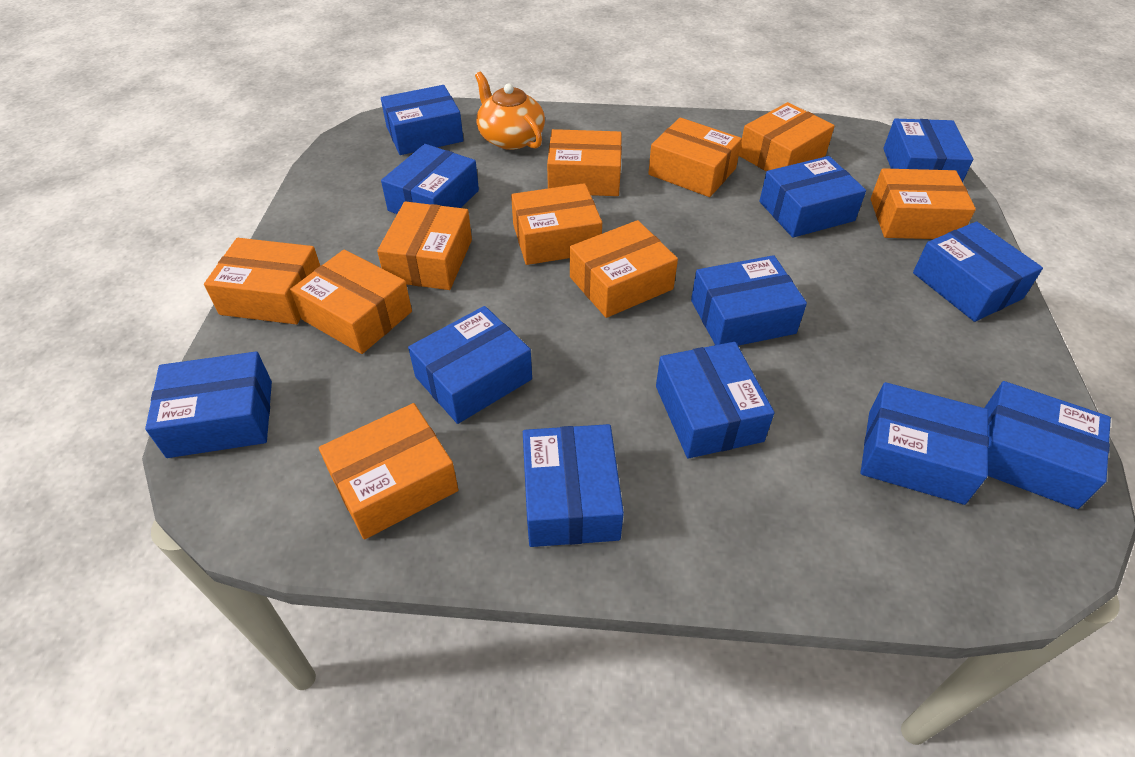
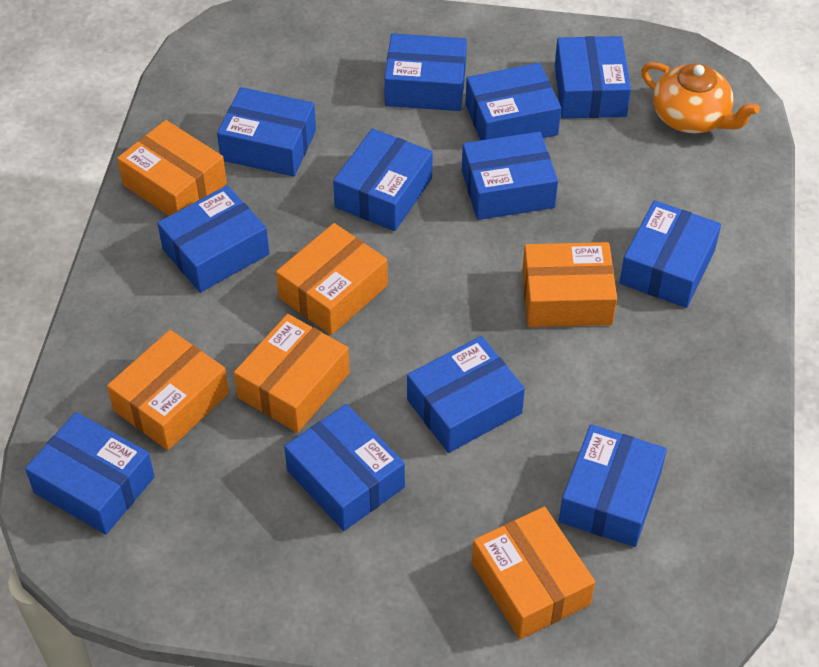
orange box: [204,238,320,324] [290,249,412,354] [319,403,458,539] [377,201,472,290] [511,183,602,265] [547,129,622,196] [570,220,678,318] [648,118,742,197] [739,102,835,171] [870,168,976,239] = 10 -> [107,330,229,450] [117,120,227,216] [234,314,350,433] [276,223,388,335] [472,507,595,639] [522,242,617,327] = 6

